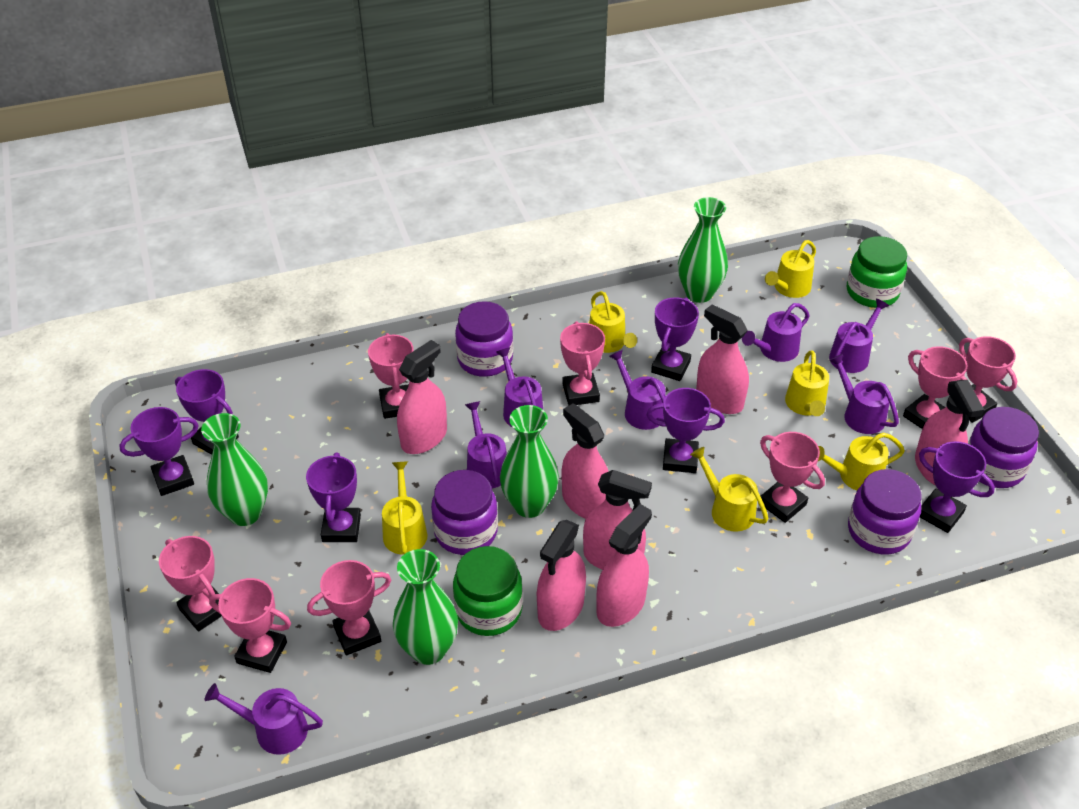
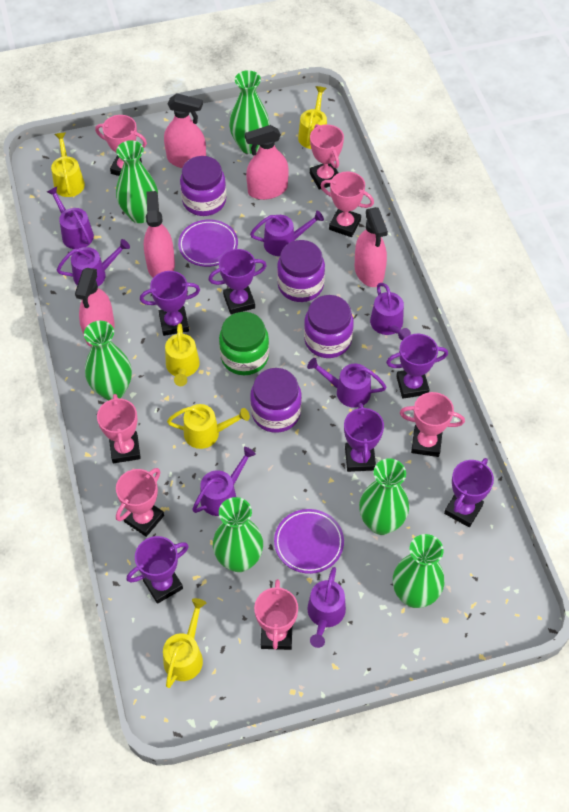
green jar: [453,546,523,636] [847,236,907,308] = 2 -> [219,312,269,375] = 1
green vase: [201,413,268,526] [393,549,458,665] [500,405,559,518] [678,197,728,303] = 4 -> [84,321,132,400] [116,140,158,223] [213,497,263,572] [229,70,270,154] [359,458,409,535] [393,534,444,608] = 6
pink spray bottle: [397,340,447,454] [537,520,586,631] [562,403,609,519] [583,470,652,570] [596,504,652,627] [696,304,749,414] [915,380,984,485] = 7 -> [75,268,115,347] [144,191,175,278] [164,93,206,168] [245,125,289,200] [355,207,388,287] = 5
pink trophy: [159,536,222,631] [209,578,291,673] [307,560,391,655] [368,333,414,419] [560,321,605,406] [760,432,825,523] [903,346,970,429] [959,336,1017,423] = 8 -> [95,115,147,176] [97,394,141,463] [116,468,164,537] [254,579,298,650] [310,124,344,190] [321,172,374,237] [400,392,465,457] = 7
purple plate: none = 0 -> [178,219,238,267] [274,509,344,574] = 2
yellow watering can: [382,461,427,555] [589,291,637,353] [690,447,768,532] [765,240,816,298] [785,351,829,416] [818,433,905,490] = 6 -> [51,133,85,197] [163,598,206,688] [165,323,200,386] [167,404,250,449] [298,86,327,149] = 5

